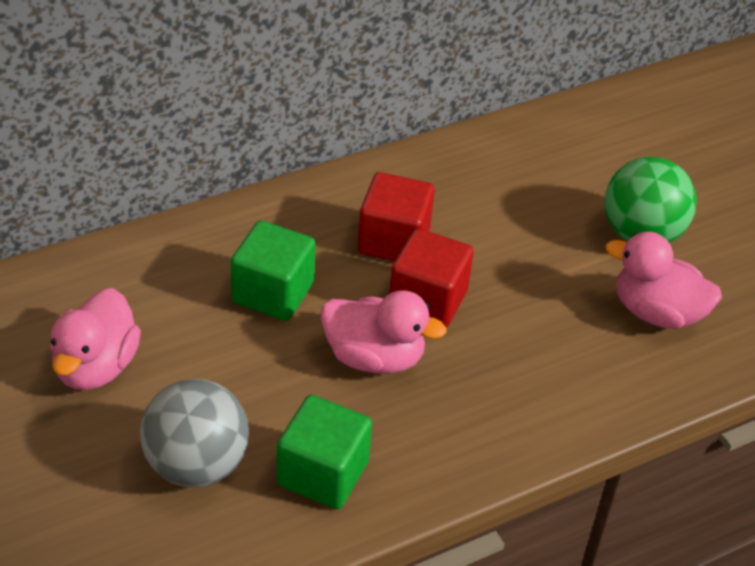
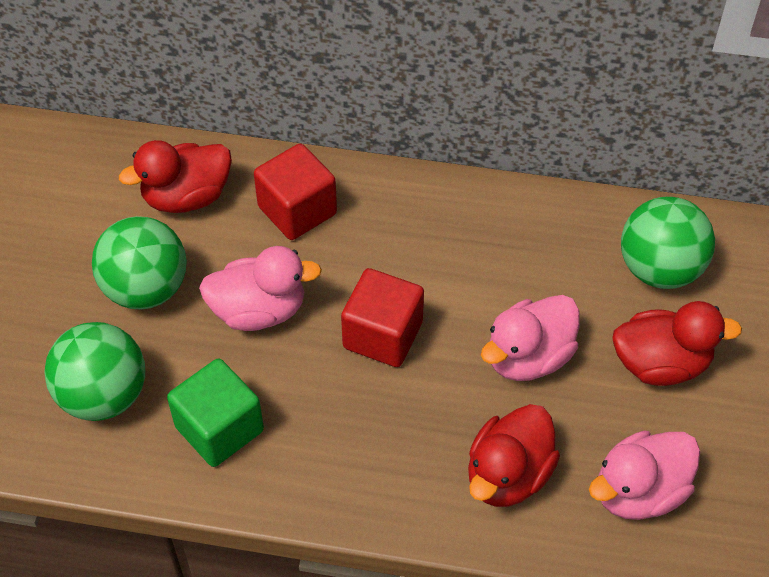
green ball: [605,157,697,243] = 1 -> [44,322,145,421] [92,216,187,310] [621,197,715,289] = 3
green cube: [231,220,316,321] [277,395,372,509] = 2 -> [167,358,264,467] = 1
grey ball: [140,379,249,487] = 1 -> none = 0
red duck: none = 0 -> [119,140,232,213] [468,404,560,507] [612,301,742,386] = 3

